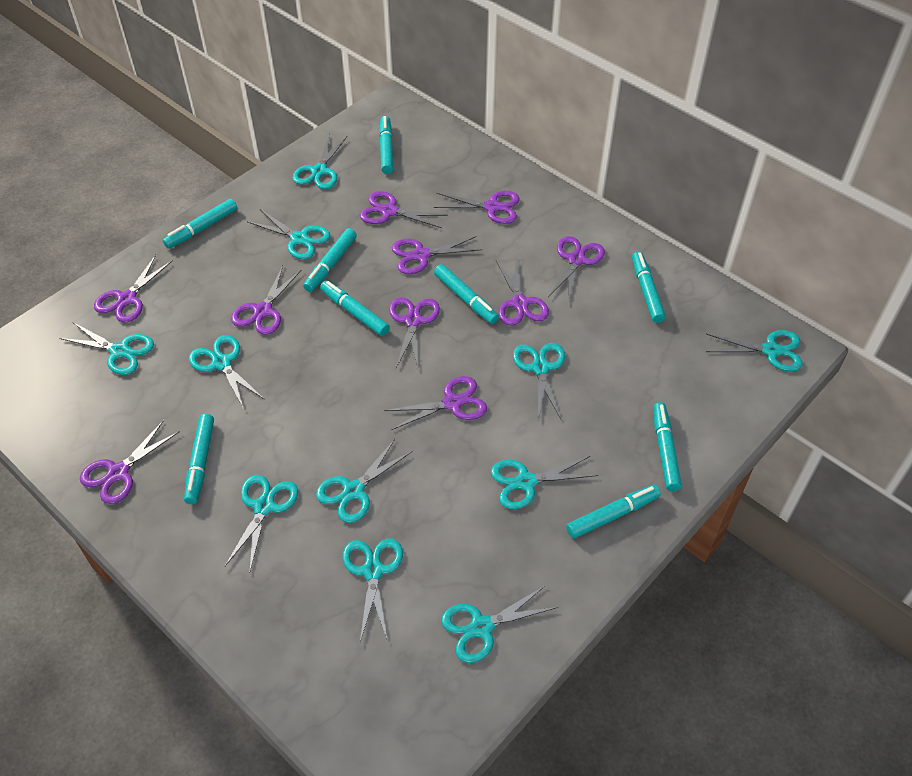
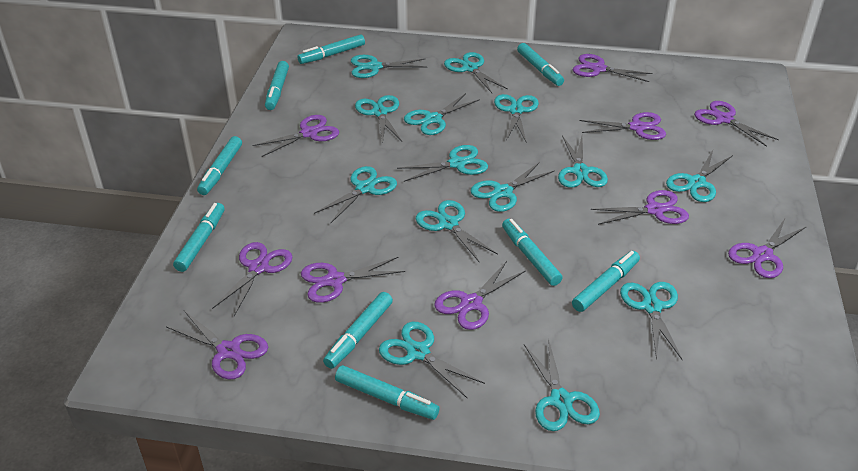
turquoise scissors: [59,322,154,375] [188,335,264,409] [225,475,298,571] [247,209,331,260] [293,134,347,189] [316,439,411,523] [342,538,403,642] [441,585,558,663] [491,456,598,509] [513,343,565,419] [706,330,803,372] = 11 -> [314,166,397,223] [351,55,427,78] [355,95,402,143] [379,322,485,399] [397,145,488,182] [404,93,480,135] [416,200,498,263] [444,52,508,93] [471,162,555,212] [494,94,539,142] [524,338,600,431] [558,136,608,188] [620,282,683,360] [666,150,733,202] = 14

